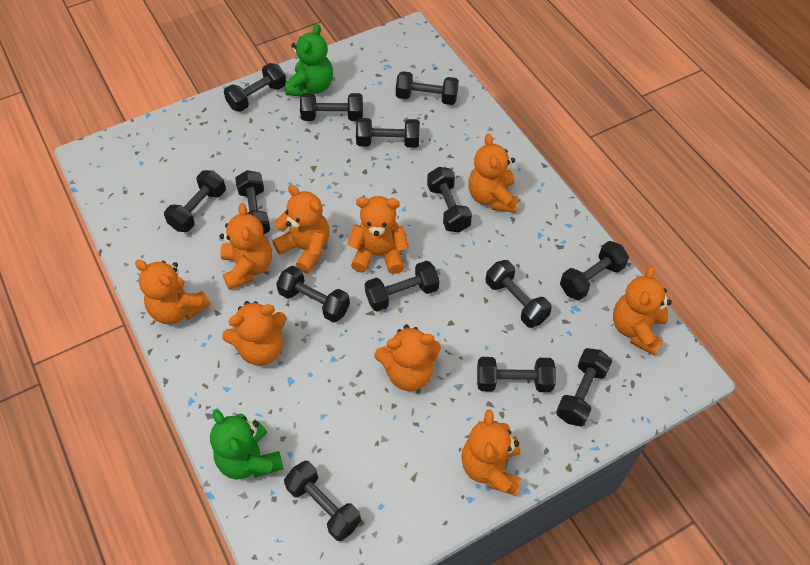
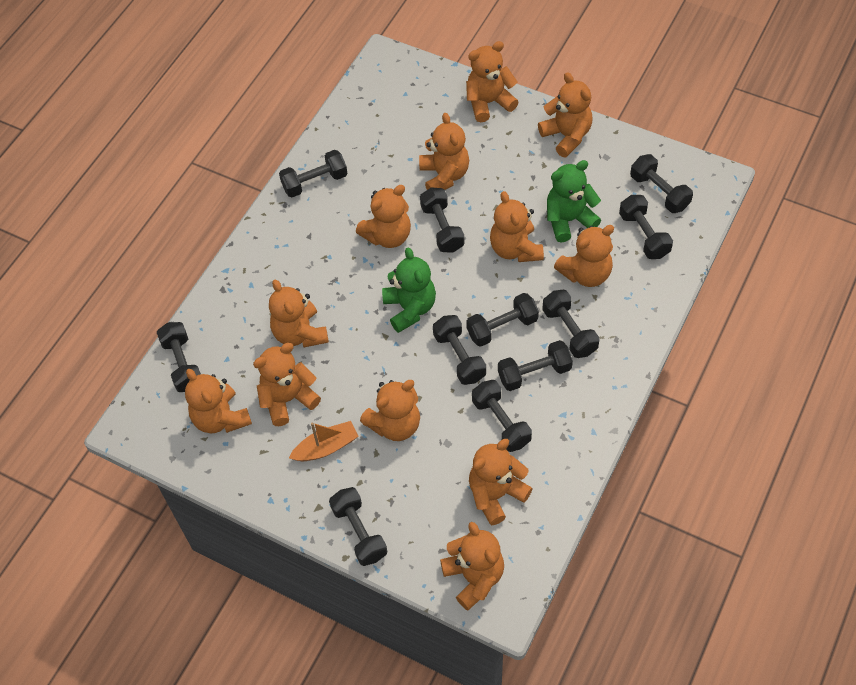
black dumbbell: [164,170,226,232] [224,63,286,112] [235,170,270,235] [276,266,350,323] [284,461,361,541] [300,93,363,121] [356,118,420,148] [365,261,439,311] [396,71,459,105] [427,167,472,232] [477,357,556,392] [486,260,552,328] [556,348,612,427] [560,241,629,300] = 14 -> [157,322,201,392] [279,150,348,197] [329,487,387,566] [420,187,464,253] [433,315,486,385] [466,293,539,347] [472,380,532,452] [498,340,573,391] [542,290,600,358] [619,195,673,259] [630,154,693,213] = 11
orange boat: none = 0 -> [289,421,358,461] = 1
orange teddy bear: [135,260,211,325] [219,203,272,290] [222,301,287,366] [272,185,329,273] [347,196,409,274] [374,325,441,391] [461,410,521,496] [468,134,519,213] [613,266,672,356] = 9 -> [185,369,252,433] [253,343,321,426] [269,280,329,347] [356,185,411,248] [360,380,420,441] [419,113,469,190] [440,522,504,611] [466,41,519,122] [469,439,533,526] [490,191,544,262] [538,72,592,157] [554,225,614,287] = 12

